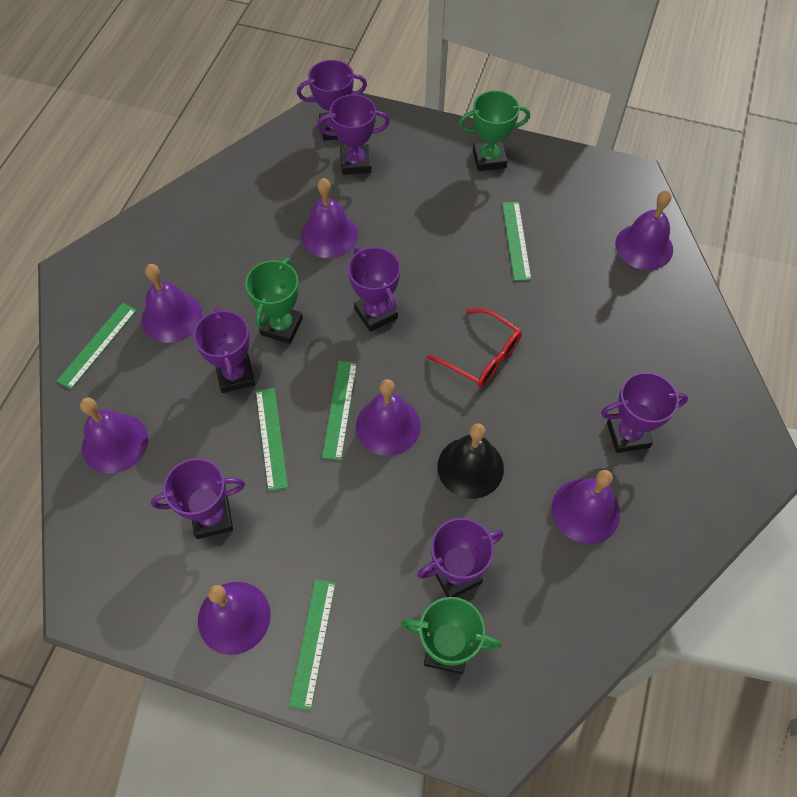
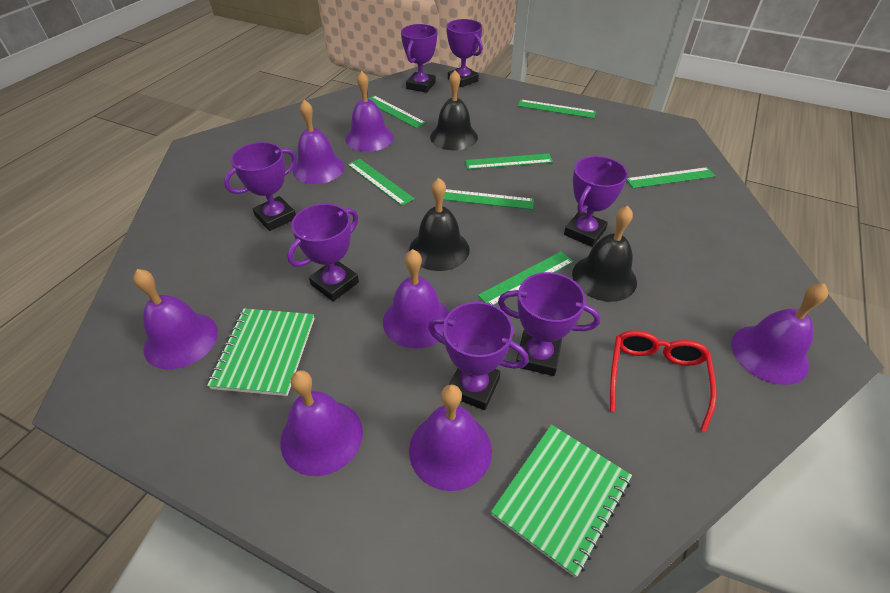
black bell: [437,423,504,499] = 1 -> [409,178,470,271] [430,70,478,150] [572,206,637,302] = 3
green notebook: none = 0 -> [207,308,314,396] [491,425,632,578] = 2
green ruler: [56,303,137,389] [256,388,288,491] [289,579,336,710] [322,361,357,460] [502,202,531,281] = 5 -> [348,159,415,206] [368,96,426,128] [443,189,534,210] [465,153,553,169] [478,251,574,305] [518,100,596,118] [627,167,716,188] = 7
green trophy: [245,258,303,344] [401,597,501,674] [459,90,530,171] = 3 -> none = 0

